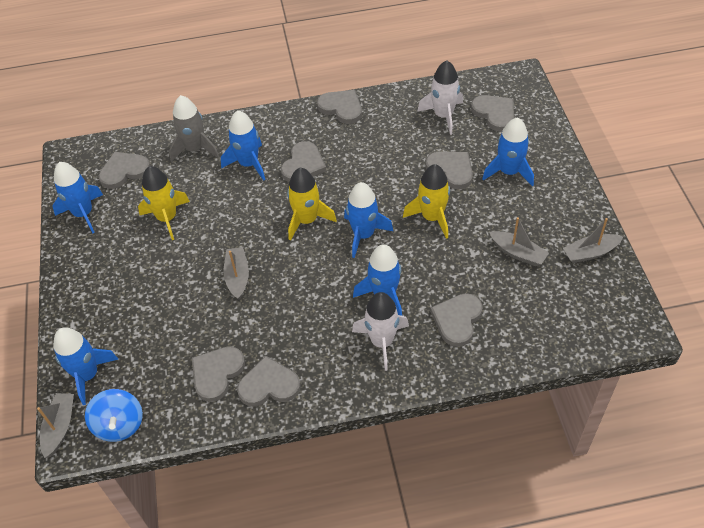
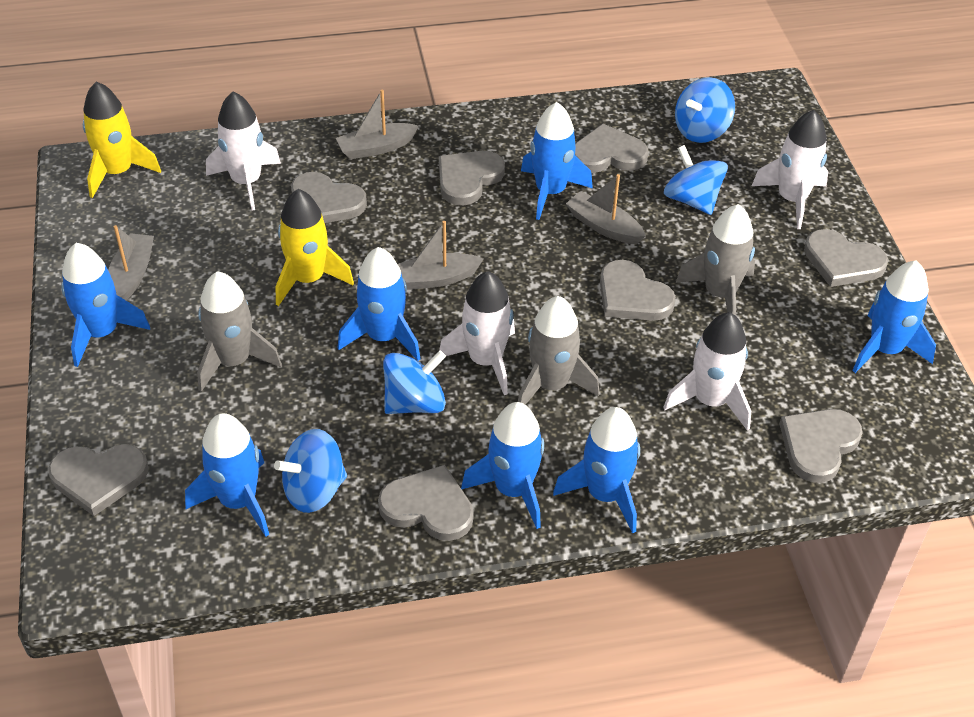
blue rocket: [52,162,103,234] [53,327,119,405] [221,110,265,181] [344,182,393,258] [353,244,402,316] [482,117,534,186] = 6 -> [61,243,150,367] [185,413,269,537] [338,247,421,361] [461,402,544,529] [521,102,593,220] [553,407,640,534] [852,260,936,373] = 7
blue spinning top: [85,389,143,442] = 1 -> [274,429,347,513] [383,350,446,414] [664,145,728,215] [675,77,735,143] = 4
grey rocket: [169,95,219,162] = 1 -> [197,271,282,392] [518,296,599,405] [676,204,755,315] = 3
white rocket: [352,292,409,371] [417,60,463,135] = 2 -> [206,92,281,211] [439,271,515,395] [663,312,751,431] [752,110,828,229] = 4
yellow rocket: [138,166,190,240] [287,168,337,241] [403,164,450,239] = 3 -> [83,81,161,198] [276,189,354,306] = 2

